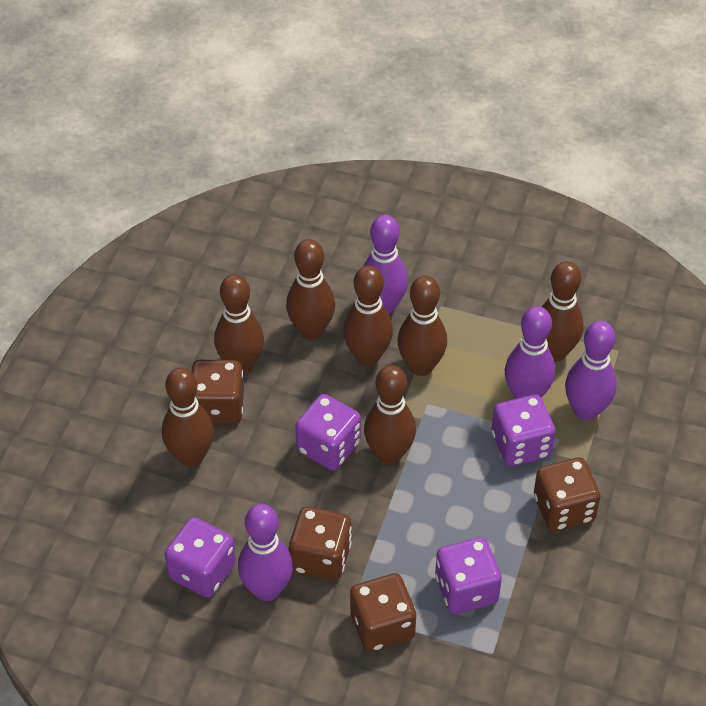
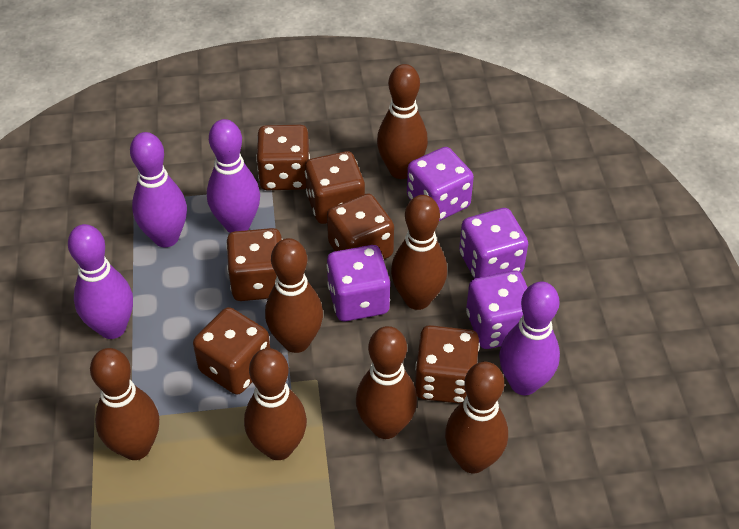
brown dice: [191,360,244,424] [289,506,352,581] [350,573,416,652] [534,457,601,531] = 4 -> [193,307,270,395] [226,228,283,301] [256,125,310,190] [305,151,365,224] [327,193,394,259] [415,325,480,404] = 6

